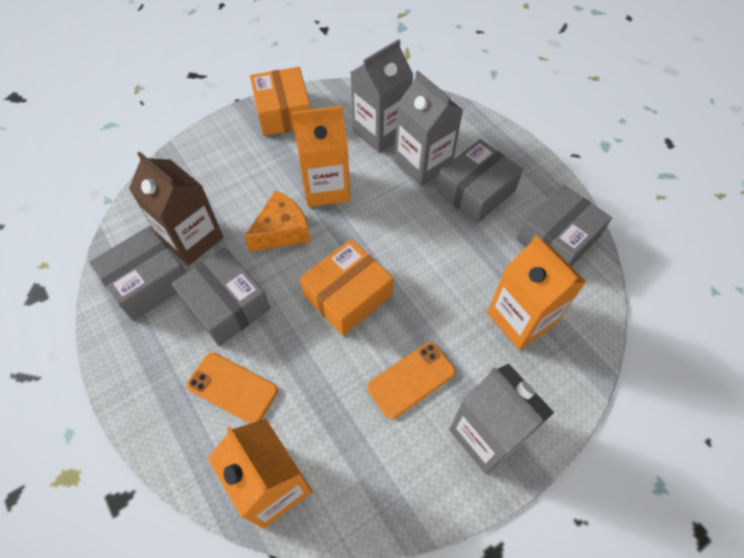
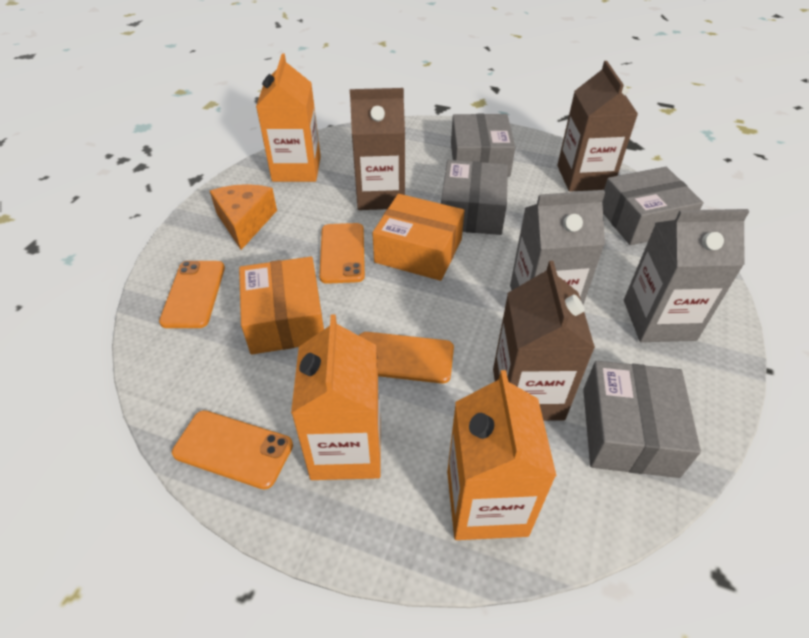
brown carton: [129,152,223,266] = 1 -> [350,88,405,210] [493,261,595,421] [557,61,638,192] = 3
grey carton: [350,39,413,153] [395,71,463,186] [449,364,554,474] = 3 -> [510,190,605,305] [624,209,750,342] = 2
orange phone: [187,352,278,424] [367,342,456,419] = 2 -> [159,261,225,328] [172,410,293,490] [319,223,365,284] [359,332,454,384] = 4

